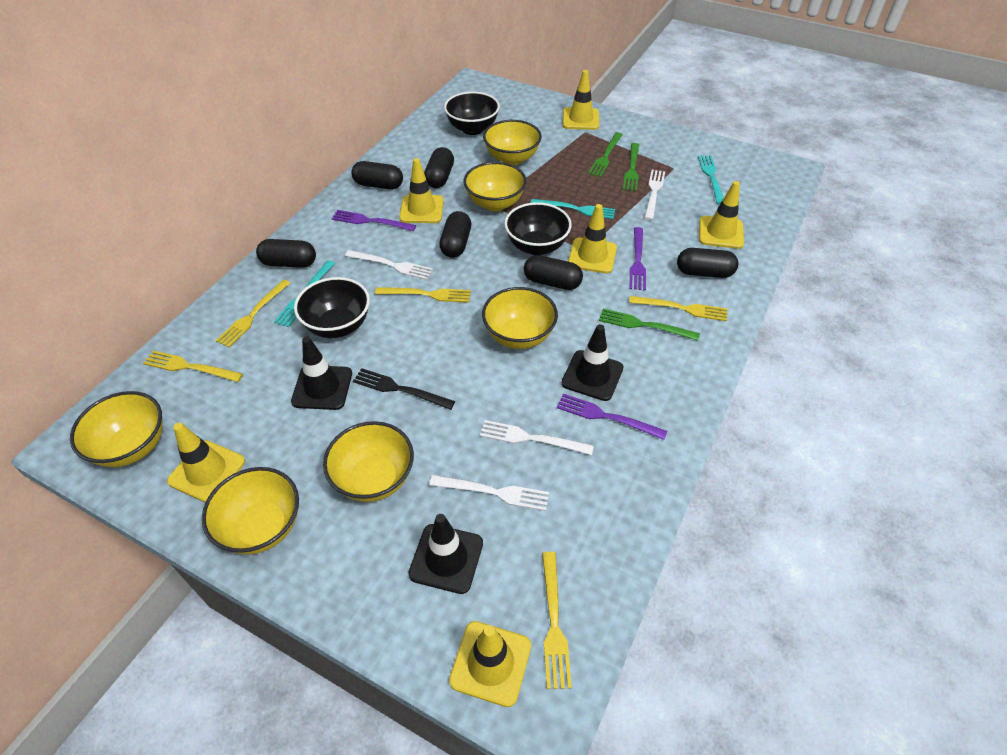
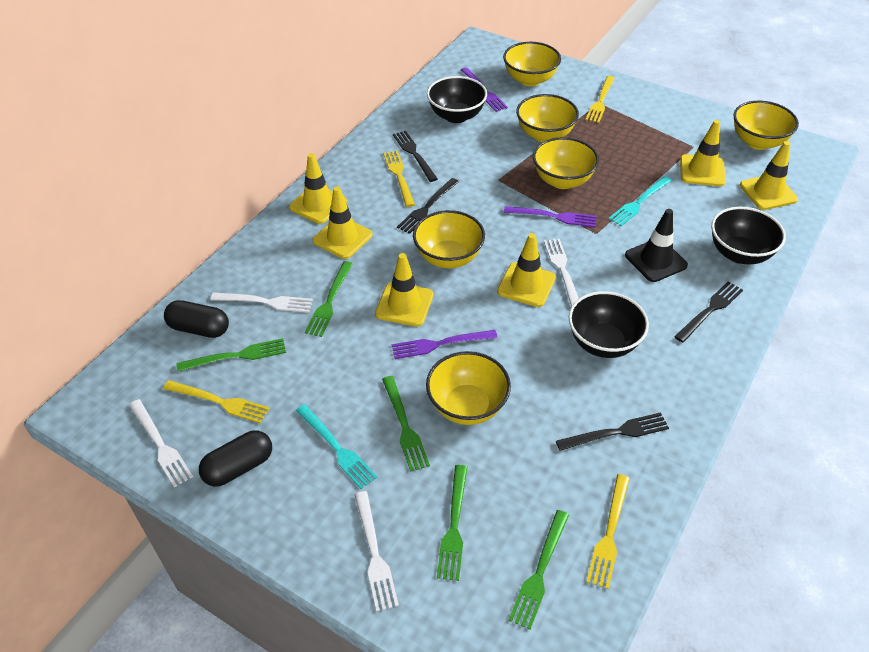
black capsule: [256,239,316,268] [351,161,403,190] [424,147,454,188] [439,211,471,258] [524,255,583,290] [677,248,738,278] = 6 -> [164,300,229,338] [199,430,272,487] = 2
black fork: [353,368,455,410] = 1 -> [393,131,438,182] [397,178,459,234] [556,412,669,451] [674,281,743,343] = 4
black traffic cone: [291,337,352,410] [408,514,483,594] [562,324,624,401] = 3 -> [625,209,688,282] = 1
green fork: [588,132,623,177] [599,309,700,341] [623,143,639,192] = 3 -> [176,338,286,371] [305,261,353,337] [382,376,430,472] [437,465,467,581] [509,510,569,630] = 5
turquoise fork: [274,260,335,327] [531,199,615,219] [698,155,724,204] = 3 -> [296,404,377,489] [609,176,672,226] = 2
yellow fork: [143,351,243,382] [216,279,290,348] [375,287,471,303] [542,552,572,689] [629,296,727,321] = 5 -> [163,380,270,423] [383,150,415,207] [586,76,615,123] [586,474,630,589] = 4

